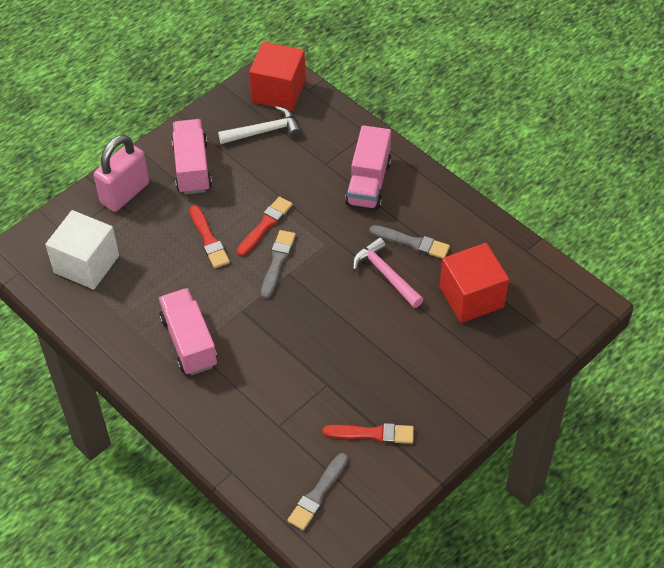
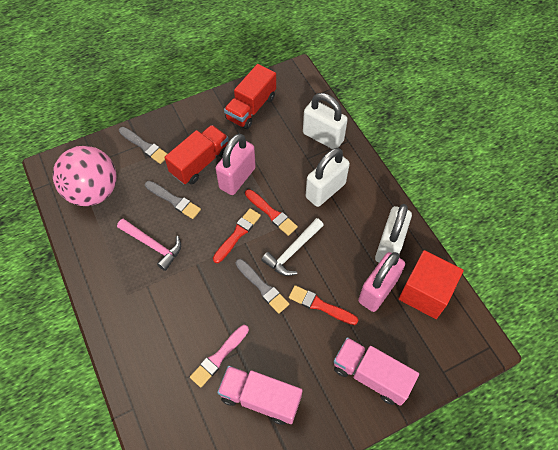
pink ball: none = 0 -> [53,146,117,206] = 1
pink brush: none = 0 -> [190,325,249,388] = 1
pink padlock: [94,135,149,212] = 1 -> [216,134,256,195] [358,252,405,312] = 2
pink truck: [159,288,217,375] [172,119,212,194] [345,125,391,210] = 3 -> [217,366,302,425] [334,337,419,406] = 2
red cube: [249,42,306,111] [440,243,509,323] = 2 -> [398,250,464,319] = 1
red truck: none = 0 -> [164,125,229,184] [224,64,276,129] = 2
white cube: [45,210,119,290] = 1 -> none = 0
white padlock: none = 0 -> [303,93,348,149] [306,148,350,207] [375,204,412,263] = 3

